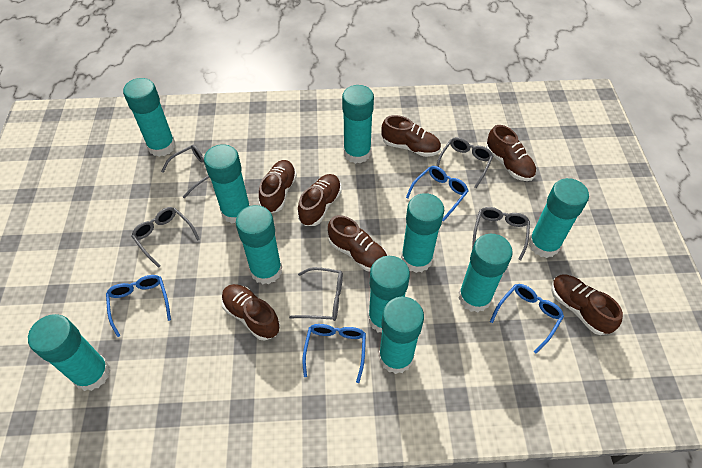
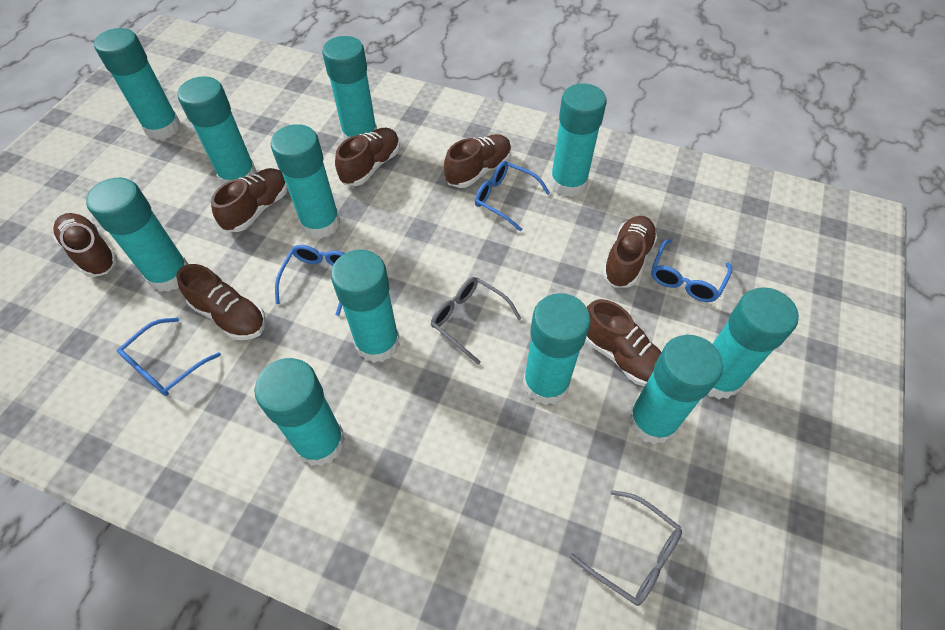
grey glasses: [131,207,200,268] [161,145,210,198] [289,267,343,321] [436,137,493,188] [472,207,530,261] = 5 -> [431,277,521,365] [570,490,682,606] = 2
turquoise glue stick: [28,314,111,391] [123,78,175,157] [204,144,250,224] [236,205,282,284] [342,85,374,164] [368,256,410,333] [379,297,424,374] [401,193,444,273] [458,234,513,313] [529,178,589,258] = 10 -> [86,178,188,292] [94,28,181,140] [177,76,257,185] [254,358,345,466] [271,124,341,239] [322,36,377,141] [331,250,400,363] [523,293,591,405] [550,83,607,197] [628,335,723,444] [708,287,799,399] = 11

